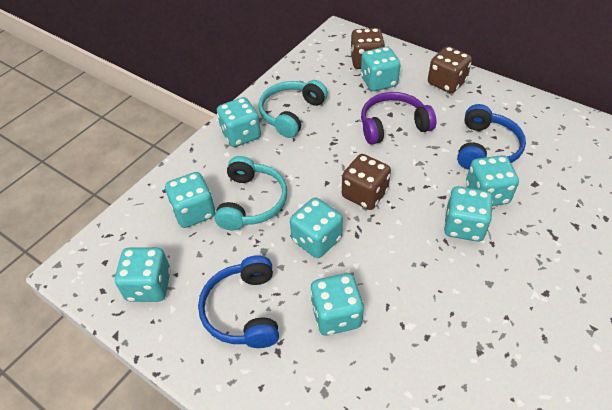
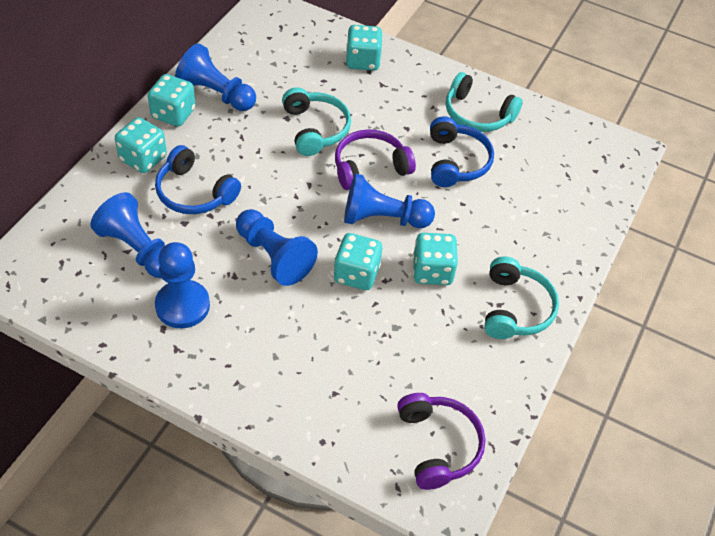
blue pawn: none = 0 -> [90,192,165,278] [155,242,210,328] [175,44,256,111] [236,209,318,286] [344,173,435,228] = 5
brown dice: [342,154,391,210] [350,28,385,69] [428,46,472,93] = 3 -> none = 0
purple headphones: [361,92,436,145] = 1 -> [335,129,416,190] [397,393,485,490] = 2
turquoise dice: [115,247,171,302] [165,172,215,228] [217,97,261,147] [290,198,343,258] [310,273,364,336] [361,47,400,91] [444,186,493,242] [466,155,519,206] = 8 -> [115,117,167,173] [148,74,195,127] [334,233,382,290] [346,25,383,71] [413,233,458,285] = 5
turquoise headphones: [214,156,287,230] [259,80,328,138] = 2 -> [282,87,351,156] [446,72,523,132] [484,256,559,339] = 3

